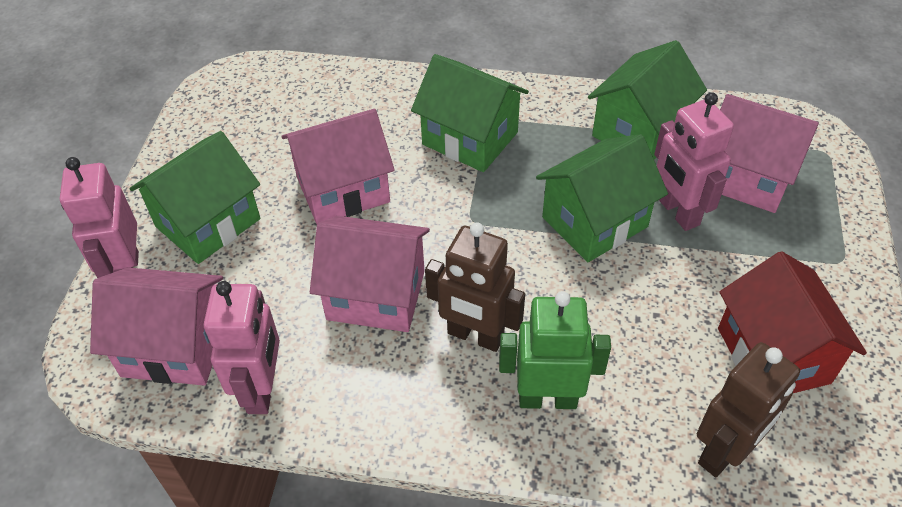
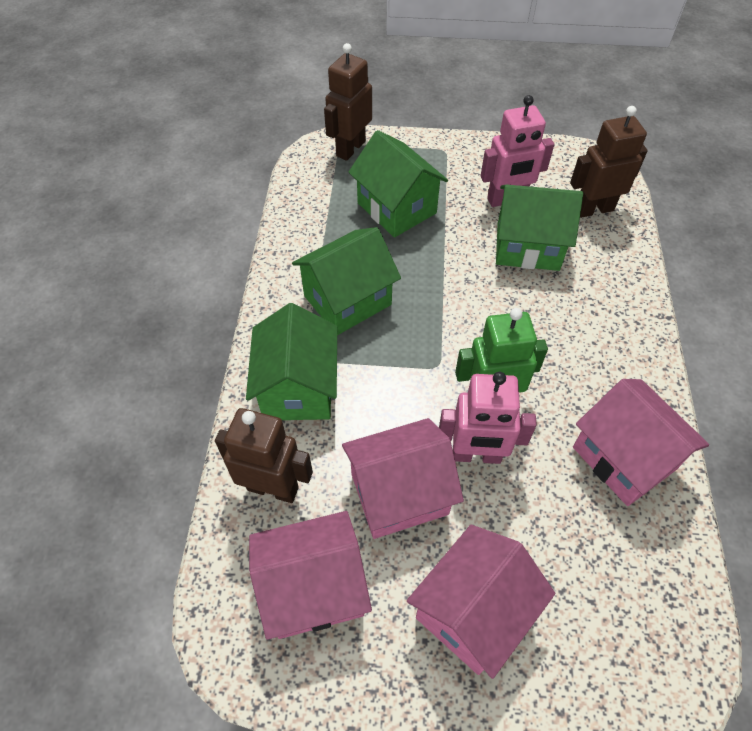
brown robot: [425,222,525,352] [697,342,800,477] = 2 -> [215,408,313,503] [324,43,372,161] [570,106,648,218] = 3
pink robot: [60,157,139,278] [204,281,280,414] [654,92,734,231] = 3 -> [439,372,537,464] [481,95,554,207] = 2
red house: [718,251,867,393] = 1 -> none = 0

